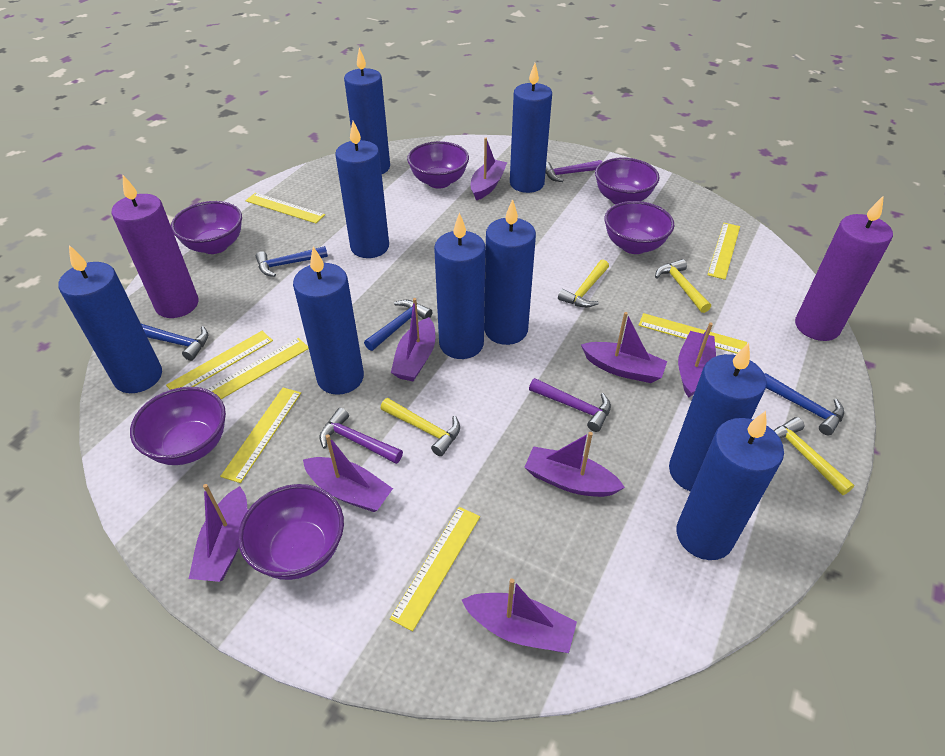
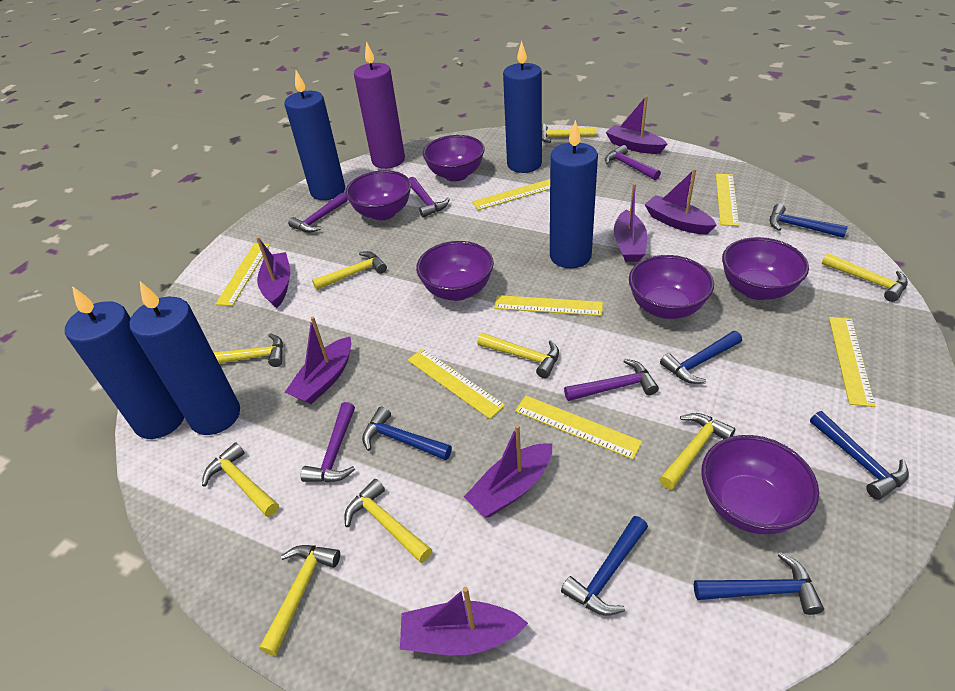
blue candle: [58,245,162,393] [293,246,364,395] [335,121,389,258] [344,48,390,174] [434,212,486,359] [484,199,536,345] [510,63,552,193] [669,343,766,491] [677,411,784,560] = 9 -> [65,286,184,439] [129,281,240,435] [284,71,345,200] [503,41,542,173] [550,120,598,268] = 5
blue hammer: [141,324,208,361] [256,246,328,277] [364,300,432,351] [764,373,844,435] = 4 -> [362,407,452,460] [561,516,648,616] [660,331,742,384] [694,552,824,615] [770,204,848,238] [810,411,909,500] = 6
purple boat: [189,484,248,582] [303,434,393,512] [391,298,436,382] [462,578,577,653] [471,138,507,200] [525,432,625,497] [581,312,667,383] [678,323,716,398] = 8 -> [256,237,290,308] [285,317,351,404] [400,587,528,655] [464,424,552,517] [606,96,667,154] [614,183,647,262] [644,169,717,234] = 7
purple candle: [111,175,198,318] [795,195,893,341] = 2 -> [354,41,405,169] = 1
purple hammer: [319,408,403,464] [529,378,611,432] [545,160,602,182] = 3 -> [288,193,347,233] [301,402,355,482] [409,177,450,217] [564,359,659,401] [605,145,661,180] = 5
yellow hammer: [380,398,460,456] [558,260,609,308] [655,259,711,313] [774,417,854,495] = 4 -> [202,442,279,517] [213,333,283,367] [259,545,340,656] [312,251,387,290] [344,479,432,563] [477,333,559,378] [542,124,596,143] [659,413,735,489] [822,253,908,302] = 9

